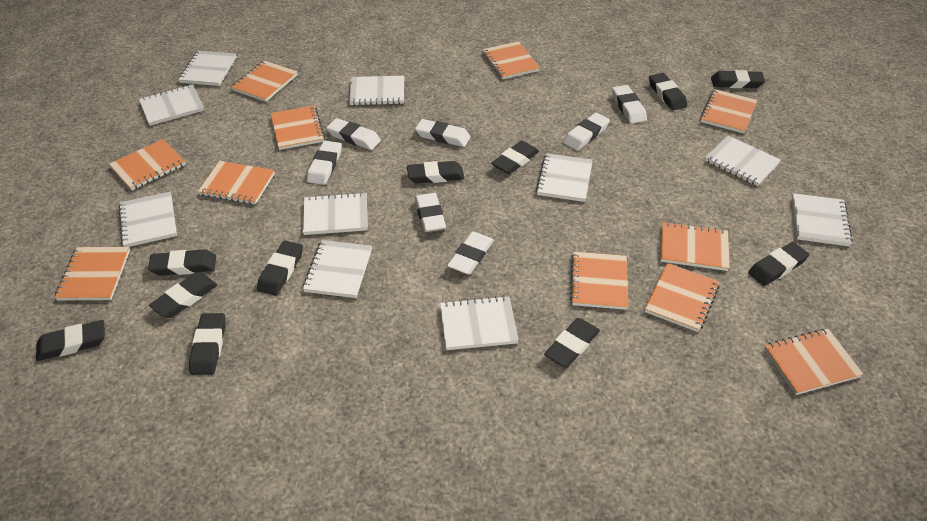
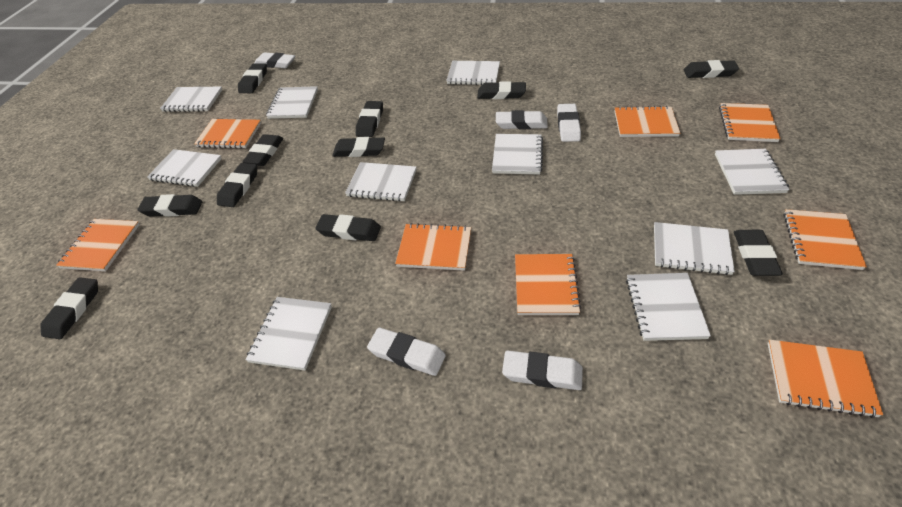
orange notebook: [55,247,130,300] [109,139,186,190] [198,161,275,205] [231,60,298,102] [270,106,325,150] [482,41,540,79] [570,252,629,310] [645,263,720,332] [661,222,730,271] [700,89,757,133] [764,329,863,395] = 11 -> [56,219,140,271] [194,119,261,149] [395,223,471,271] [515,254,581,315] [614,106,680,137] [719,103,781,142] [768,340,883,418] [783,209,867,270] = 8
white eraser: [307,141,342,185] [326,118,381,150] [415,119,471,147] [415,193,446,232] [447,232,494,275] [563,113,610,151] [612,85,647,124] = 7 -> [255,52,295,68] [367,328,446,376] [496,110,548,129] [502,350,583,390] [557,104,581,142] = 5

